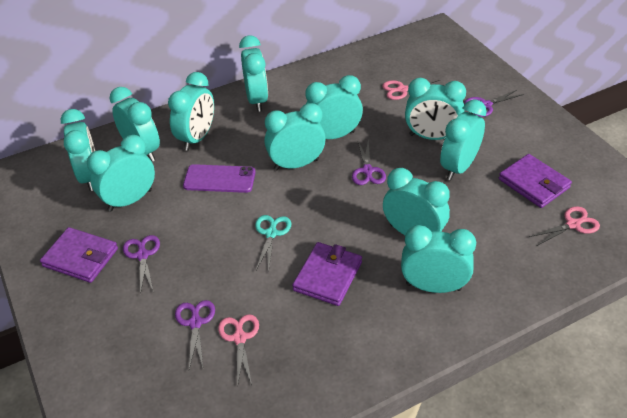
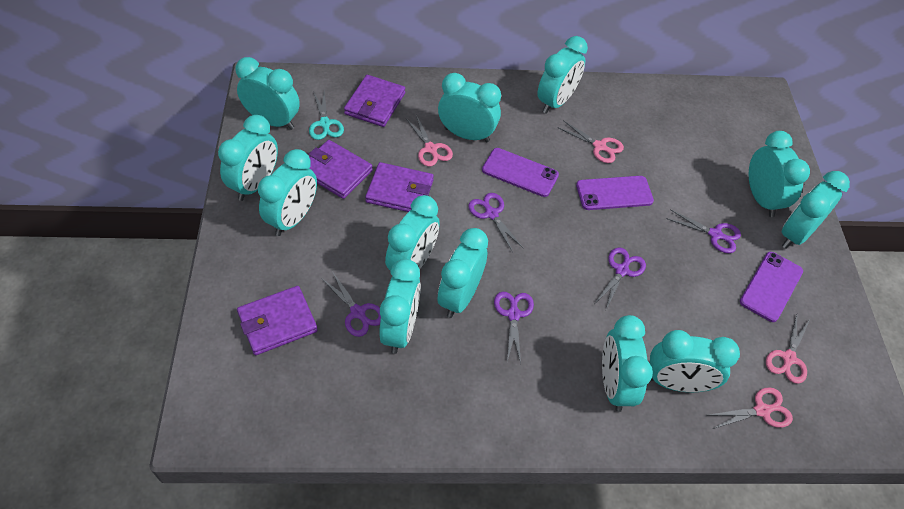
pink scissors: [218,314,259,387] [382,80,440,100] [529,206,600,246] = 3 -> [407,115,453,166] [557,120,624,163] [709,387,793,429] [766,315,810,384] = 4
purple phone: [183,164,256,193] = 1 -> [482,148,559,197] [576,176,654,210] [740,252,803,322] = 3
purple scissors: [123,235,160,295] [175,300,215,369] [352,140,386,185] [464,89,524,117] = 4 -> [321,271,381,337] [468,193,523,252] [494,292,534,363] [595,247,646,310] [666,209,741,253] = 5
purple wallet: [40,227,118,283] [292,242,362,306] [499,154,572,208] = 3 -> [237,286,318,355] [308,140,373,199] [344,75,405,127] [365,162,434,212] = 4
turquoise clock: [61,109,95,191] [87,135,155,211] [110,87,160,162] [168,72,214,151] [239,35,268,112] [264,103,326,170] [305,75,363,139] [383,168,450,235] [401,225,476,293] [405,78,466,140] [440,99,487,180] = 11 -> [218,115,278,201] [236,57,300,130] [258,149,317,236] [379,259,421,354] [385,195,440,271] [438,73,501,142] [438,228,488,318] [537,36,588,114] [602,315,653,412] [650,330,740,392] [749,131,810,217] [781,171,850,249] = 12

